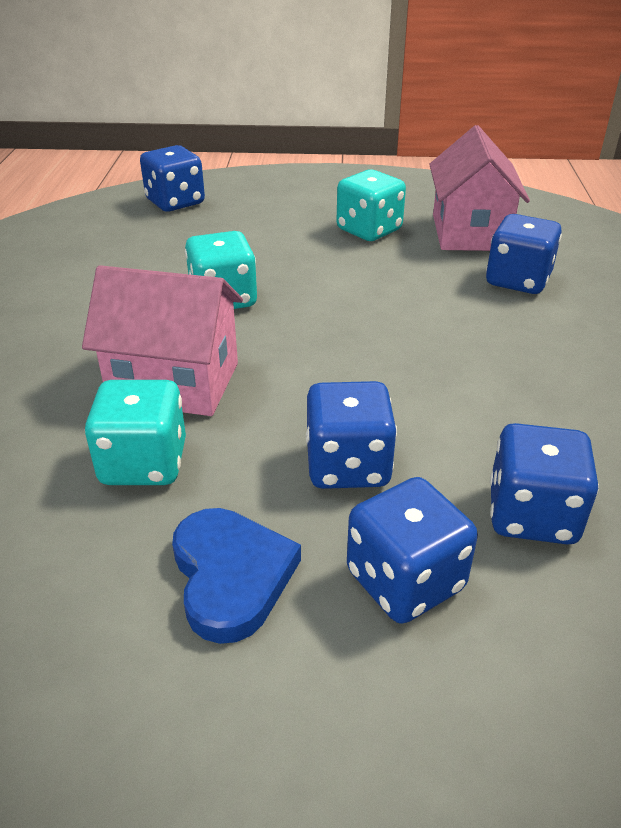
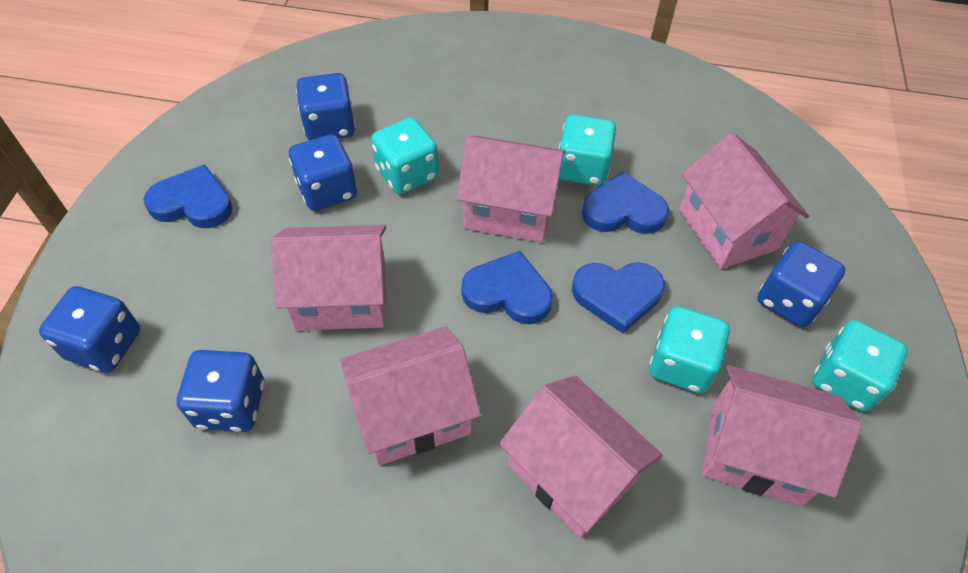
blue heart: [172,508,301,644] = 1 -> [143,164,233,228] [461,251,552,324] [572,262,665,334] [582,172,669,234] = 4
pink house: [82,265,243,416] [429,125,530,251] = 2 -> [271,225,386,331] [340,327,481,466] [456,136,565,243] [499,376,662,539] [679,132,809,269] [702,365,862,506] = 6
turquoise dice: [85,380,186,485] [185,231,257,309] [336,170,406,241] = 3 -> [371,117,439,195] [559,114,616,186] [650,306,730,393] [813,320,908,412] = 4

